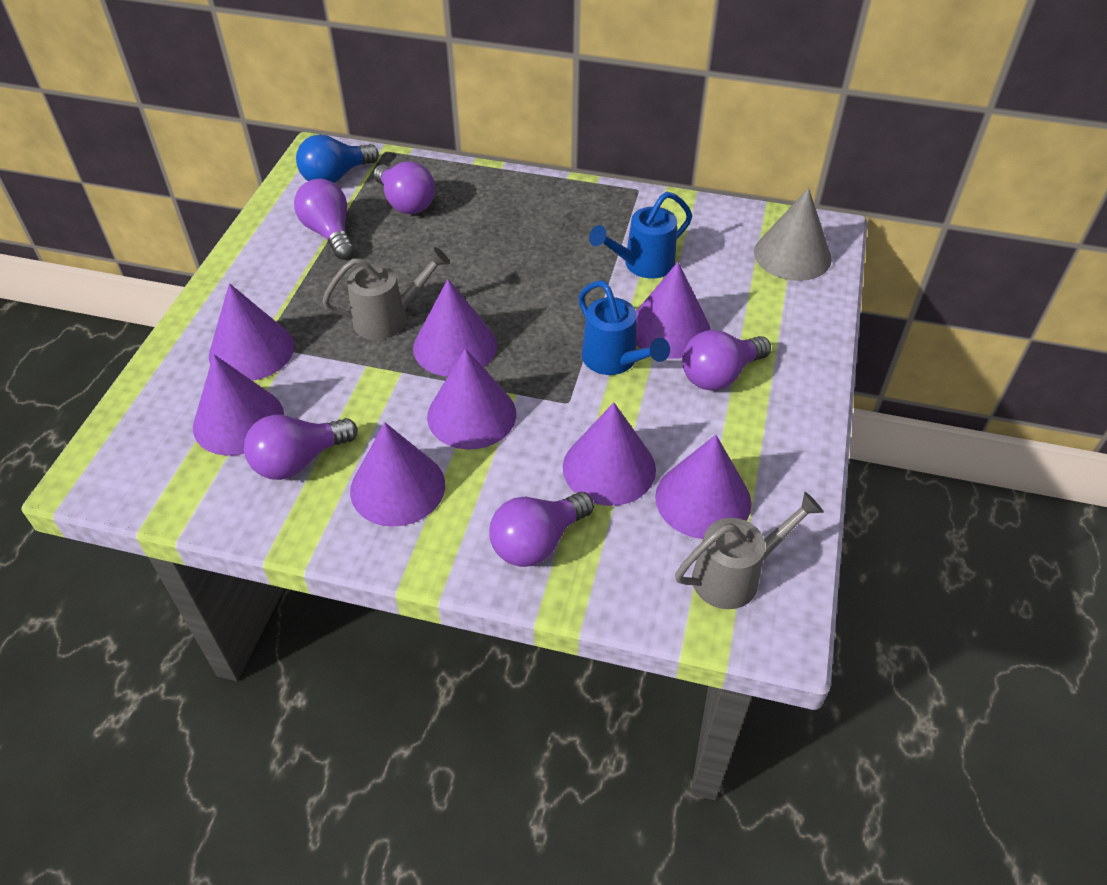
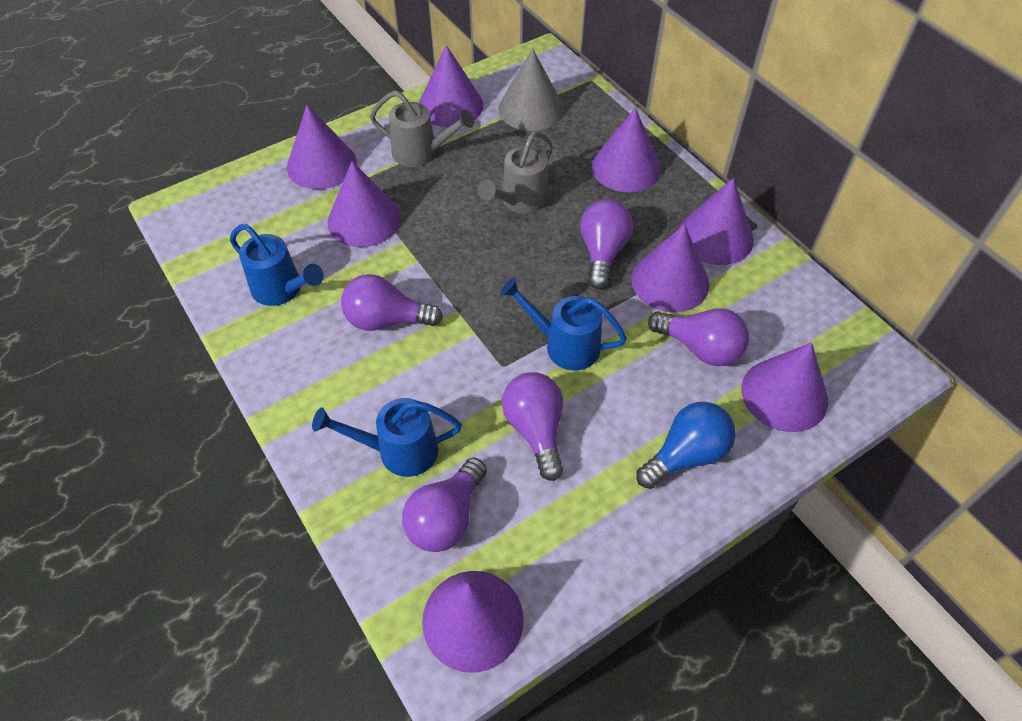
blue watering can: [578,281,670,375] [589,192,692,279] = 2 -> [230,224,324,306] [312,398,462,477] [500,278,627,371] = 3

